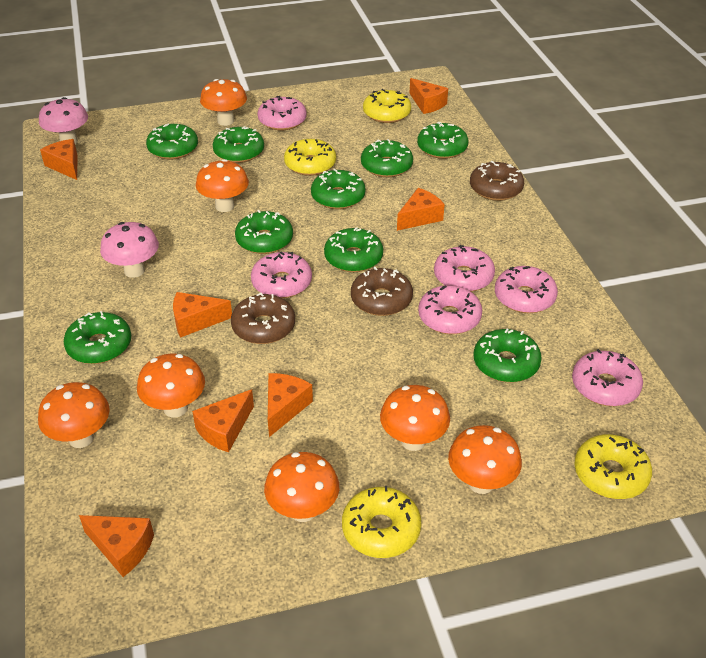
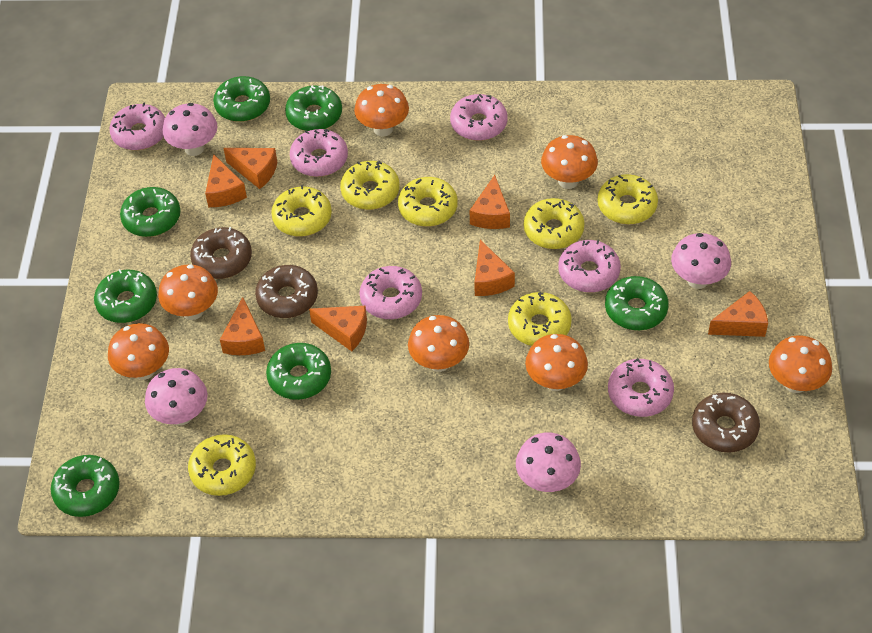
green donut: [64,311,131,364] [146,124,198,159] [213,126,264,163] [235,210,293,254] [311,169,366,209] [324,227,383,272] [361,139,413,177] [417,122,468,159] [474,329,542,383] = 9 -> [51,455,120,517] [94,269,157,323] [120,187,180,237] [213,76,270,122] [266,343,331,400] [285,85,342,131] [605,276,669,330] = 7
pink mushroom: [39,97,88,144] [100,222,159,278] = 2 -> [145,368,208,426] [163,103,217,156] [516,432,581,492] [671,233,731,289] = 4
yellow donut: [284,139,336,176] [342,486,421,558] [363,89,411,123] [575,434,652,499] = 4 -> [188,434,256,496] [271,185,332,237] [340,161,400,210] [398,177,458,227] [508,292,572,346] [524,198,585,249] [598,174,658,224] = 7

